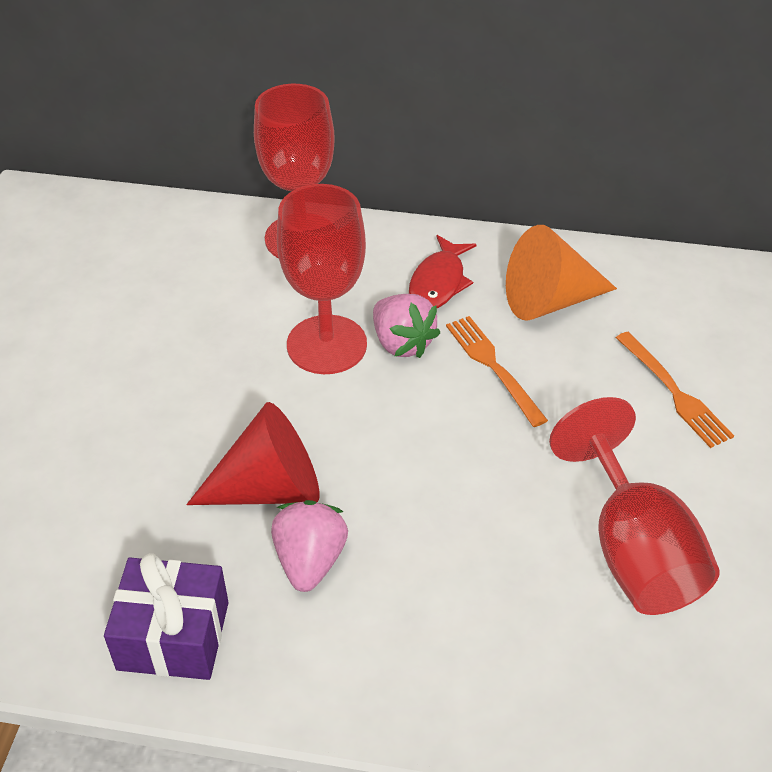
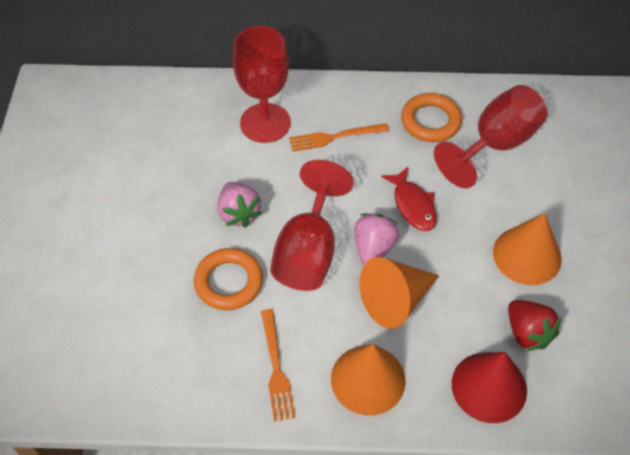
orange cone: [506,225,617,321] = 1 -> [331,344,406,416] [359,257,439,329] [493,213,562,285] = 3
orange ring: none = 0 -> [194,248,263,310] [401,93,462,142] = 2
purple gift: [104,553,229,680] = 1 -> none = 0
red strawberry: none = 0 -> [508,300,561,352] = 1

